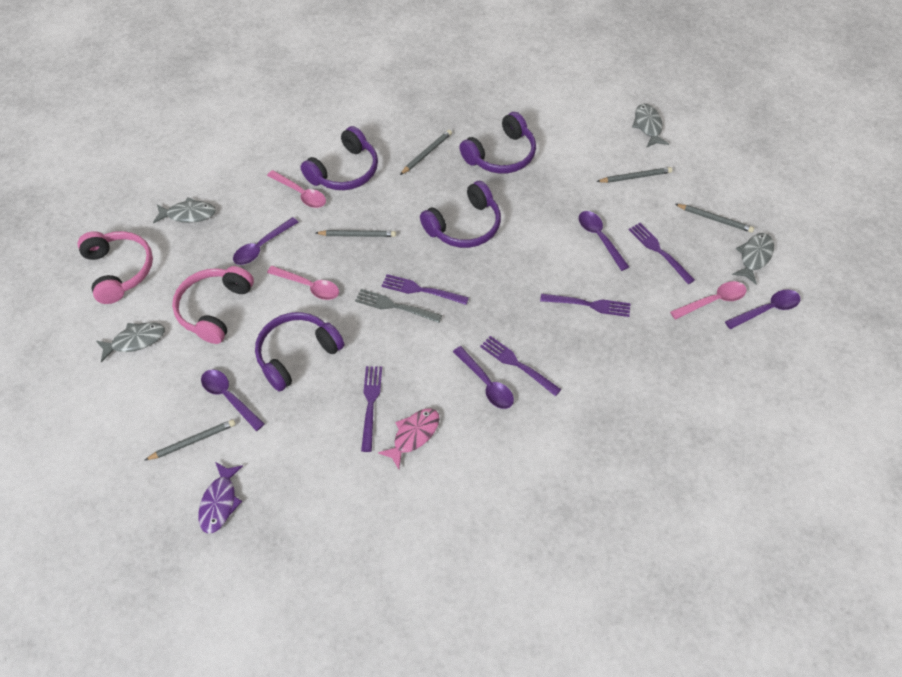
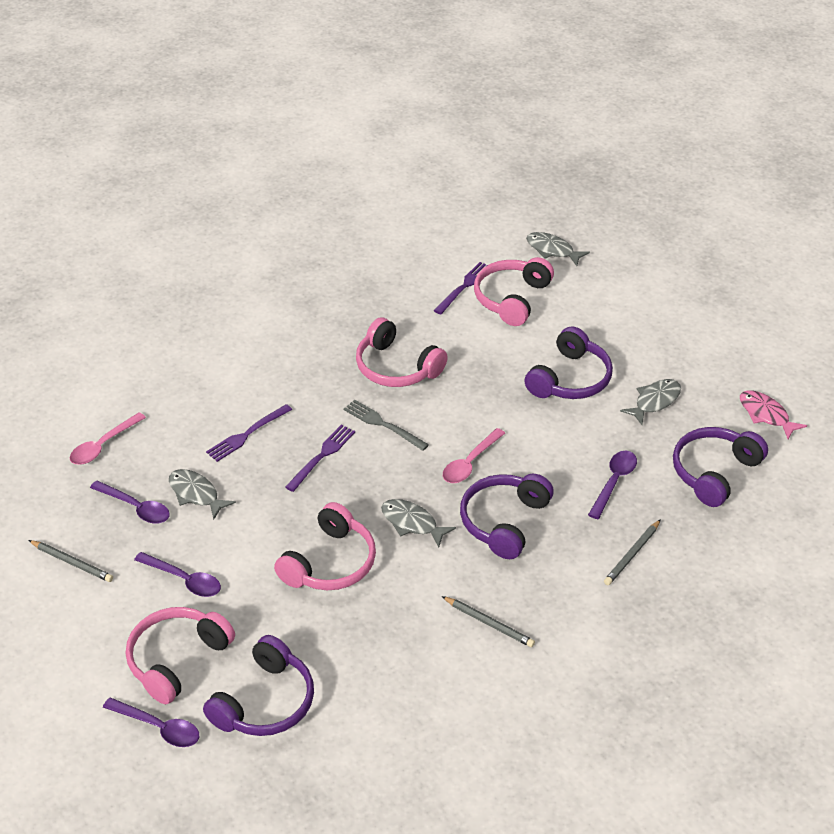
grey pencil: [145,419,236,460] [316,230,396,237] [400,130,452,175] [596,167,672,183] [675,204,754,233] = 5 -> [28,540,113,582] [442,596,535,647] [604,519,661,585] = 3
pink headphones: [78,231,153,304] [172,266,254,344] = 2 -> [126,607,235,704] [274,502,376,590] [356,317,448,387] [474,257,554,326] = 4
pink spoon: [267,170,326,208] [267,266,339,300] [670,281,747,320] = 3 -> [70,412,146,465] [443,428,505,483] = 2
purple fish: [198,462,243,534] = 1 -> none = 0
purple fork: [361,366,382,452] [382,274,469,305] [480,336,561,396] [540,294,631,317] [629,223,695,284] = 5 -> [206,404,292,462] [285,425,355,492] [434,262,486,315] = 3
purple spoon: [201,370,265,431] [233,217,298,265] [453,346,514,409] [579,211,629,271] [725,290,800,329] = 5 -> [90,481,170,524] [103,697,199,747] [134,552,221,597] [588,451,637,519] = 4

